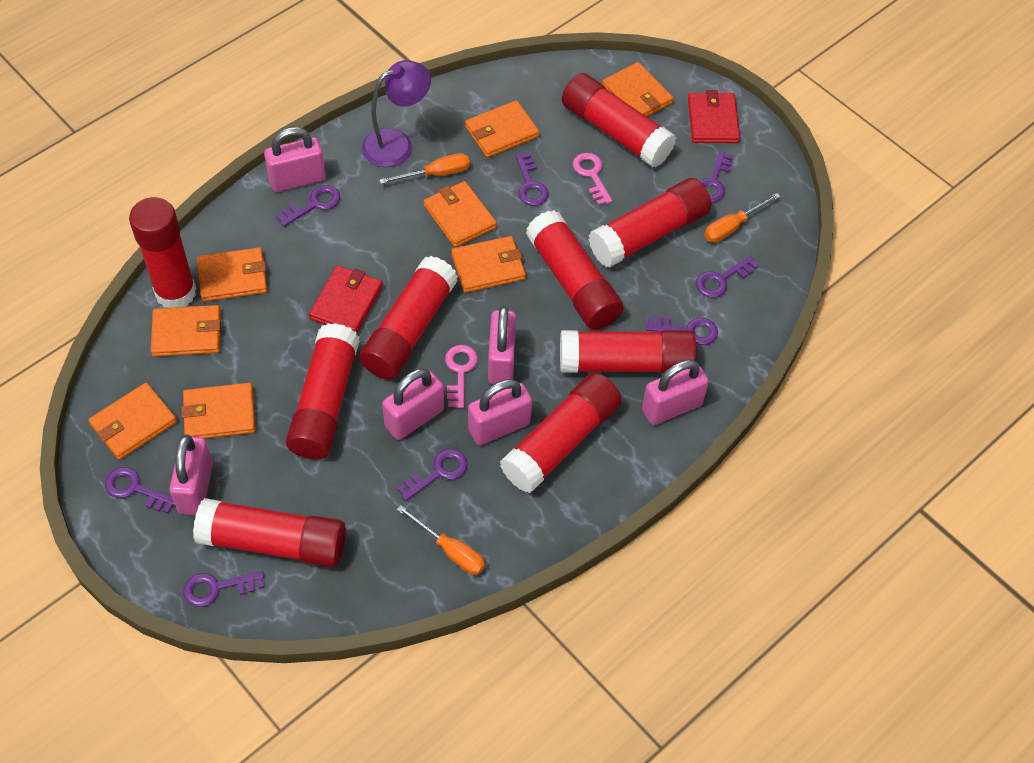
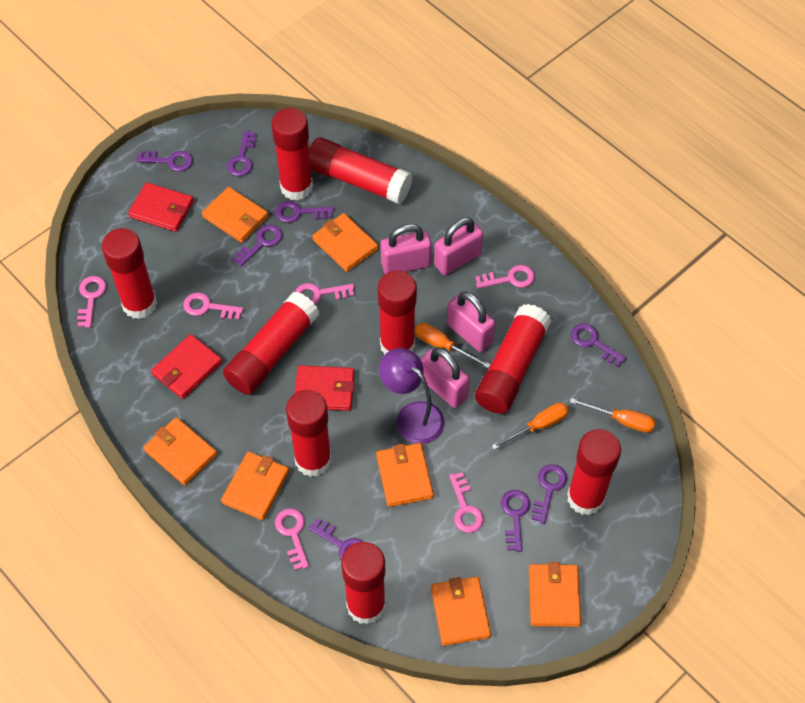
orange wallet: [89,383,177,460] [151,305,221,357] [181,383,255,439] [197,247,267,302] [424,181,497,247] [451,236,526,293] [465,100,539,158] [602,62,673,117] = 8 -> [143,417,217,485] [202,187,268,243] [221,451,289,520] [312,213,378,272] [376,443,434,507] [431,577,491,646] [529,562,581,627] = 7
pink key: [445,345,478,408] [573,153,612,205] = 2 -> [77,276,106,328] [183,292,243,319] [275,508,309,570] [295,283,354,304] [449,472,484,533] [475,265,535,289] = 6
pink padlock: [169,435,213,515] [264,127,326,192] [382,368,444,440] [468,379,532,445] [488,306,516,384] [642,360,709,425] = 6 -> [381,224,432,274] [421,347,470,408] [434,217,483,275] [447,291,495,352] = 4
red wallet: [309,266,383,333] [688,90,740,143] = 2 -> [128,182,194,232] [151,334,222,399] [295,365,355,411] = 3

